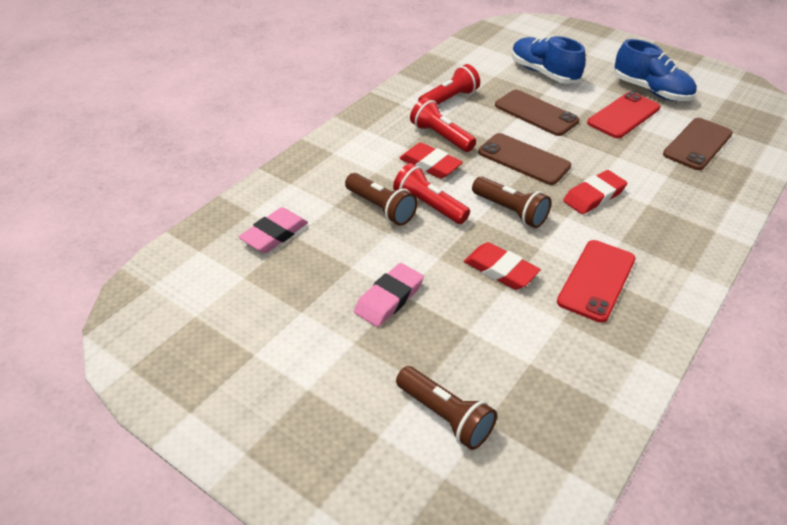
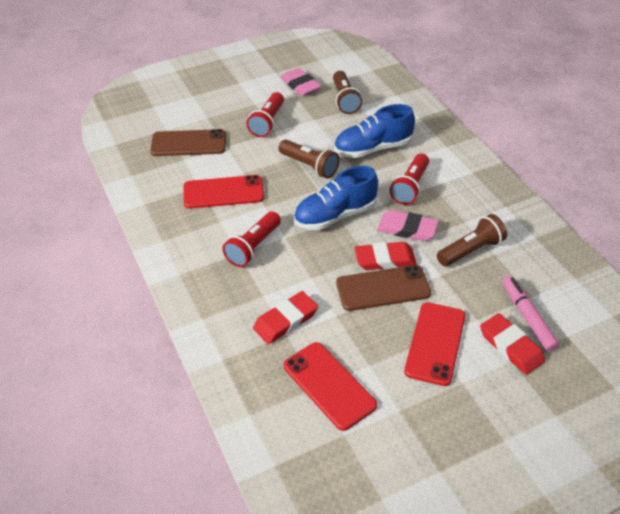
brown phone: [478,133,571,185] [495,90,580,136] [663,118,733,170] = 3 -> [150,129,226,156] [336,265,431,311] = 2
pink marker: none = 0 -> [503,276,559,352] = 1
red phone: [557,240,636,323] [587,92,660,138] = 2 -> [184,175,264,209] [283,342,377,431] [404,302,465,386] = 3

